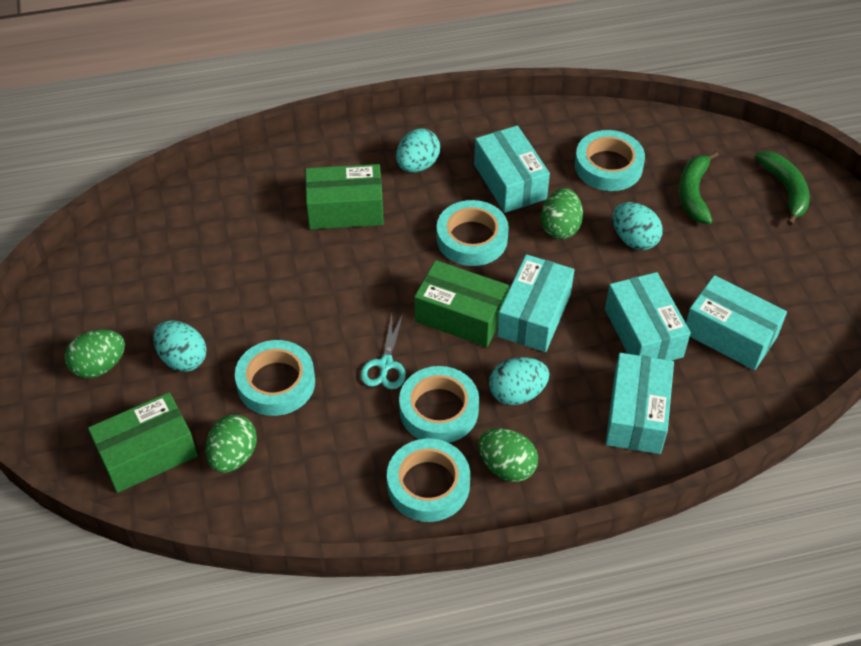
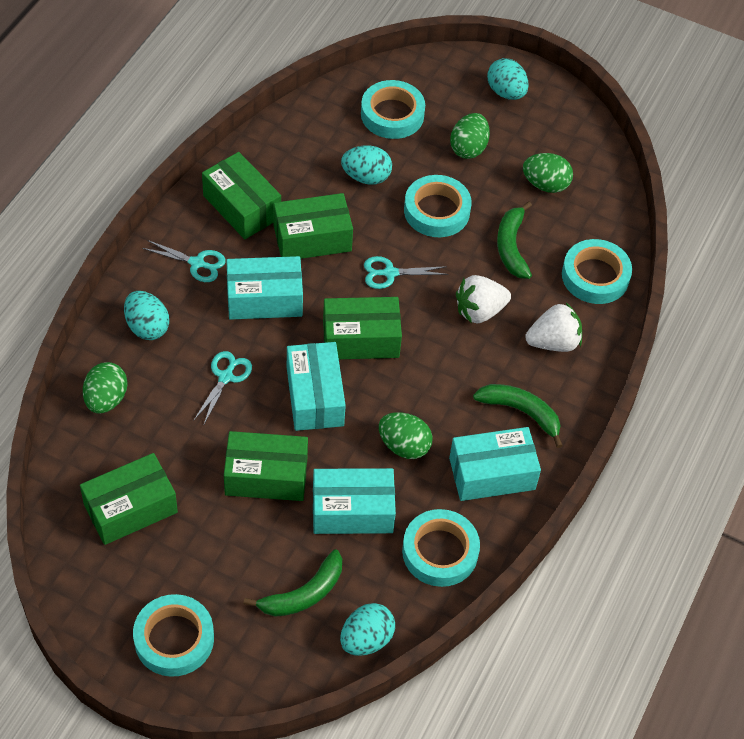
green banana: [679,151,719,224] [755,151,810,226] = 2 -> [244,550,342,617] [473,384,563,448] [497,201,532,279] = 3
green box: [88,392,198,493] [305,164,384,229] [414,260,509,347] = 3 -> [80,453,178,545] [202,152,281,239] [224,431,308,501] [273,193,353,259] [323,297,402,359] = 5
turquoise box: [474,126,550,213] [497,254,574,352] [605,272,691,361] [606,353,674,454] [686,275,787,370] = 5 -> [226,256,303,320] [287,342,346,431] [313,468,396,534] [449,427,541,501] = 4
turquoise scissors: [361,314,406,389] = 1 -> [142,240,226,282] [193,351,252,426] [364,256,448,289] = 3
white strawberry: none = 0 -> [456,275,511,323] [525,303,582,352] = 2

